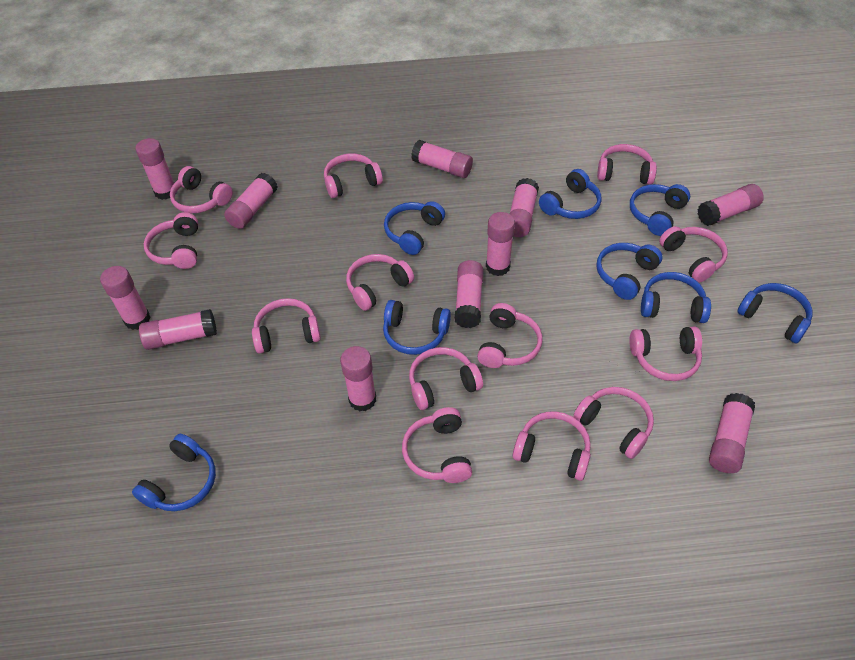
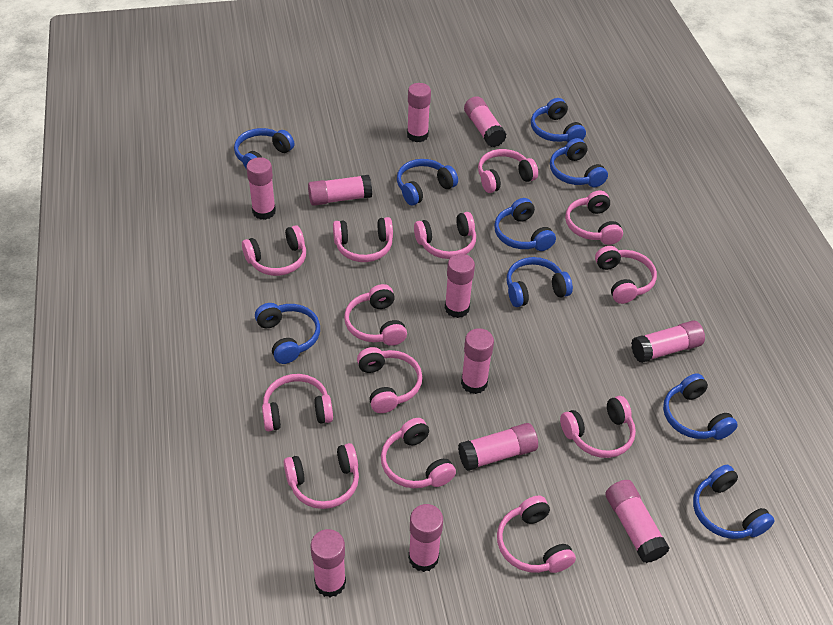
blue headphones: [132,434,216,511] [383,300,451,355] [384,201,445,255] [539,169,601,219] [596,243,663,300] [630,184,690,236] [641,272,711,323] [737,283,813,343] = 8 -> [234,128,294,169] [255,303,320,364] [397,159,458,205] [494,198,556,251] [507,257,573,307] [531,98,586,142] [550,138,608,187] [663,373,738,440] [693,465,775,539] = 9

